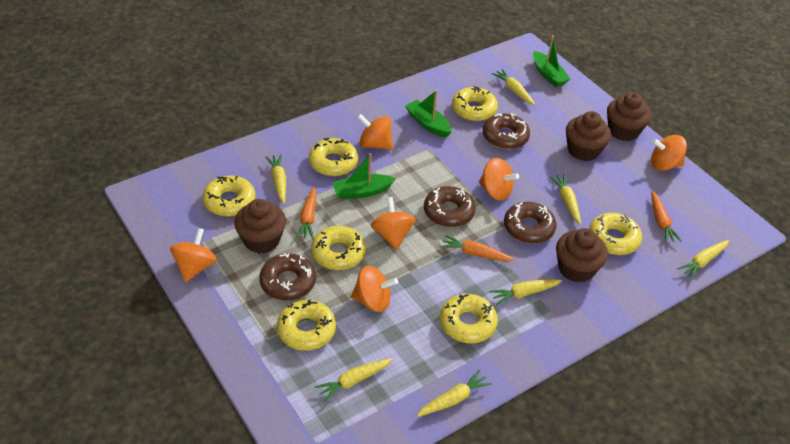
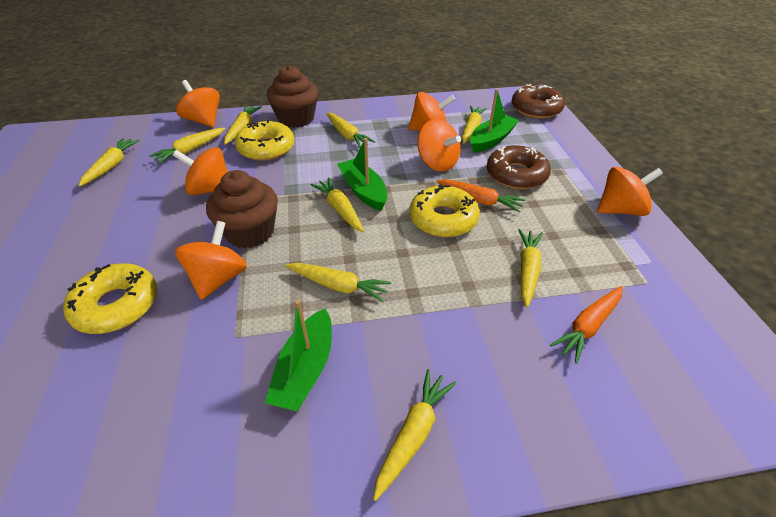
brown cupcake: [234,199,286,254] [556,228,608,283] [566,111,611,161] [607,92,651,141] = 4 -> [206,170,278,248] [267,65,318,128] = 2
brown donut: [259,253,316,301] [424,186,476,227] [483,113,530,149] [504,202,556,244] = 4 -> [487,145,551,189] [511,84,565,119] = 2
orange carrot: [296,186,316,239] [440,235,514,261] [651,191,682,243] = 3 -> [436,179,526,213] [550,286,623,364] = 2
yellow carrot: [266,154,286,204] [315,358,393,402] [417,370,492,417] [489,279,562,305] [491,69,535,105] [549,174,581,225] [677,240,729,279] = 7 -> [78,138,140,186] [149,128,225,164] [224,105,262,145] [286,263,391,302] [310,178,364,232] [326,113,375,148] [373,369,456,501] [462,105,487,144] [518,229,543,308] = 9
yellow donut: [203,175,255,216] [277,300,336,351] [309,138,358,176] [311,226,366,270] [440,294,498,343] [452,86,498,121] [589,213,642,255] = 7 -> [63,264,157,334] [235,120,294,161] [409,184,480,238] = 3

